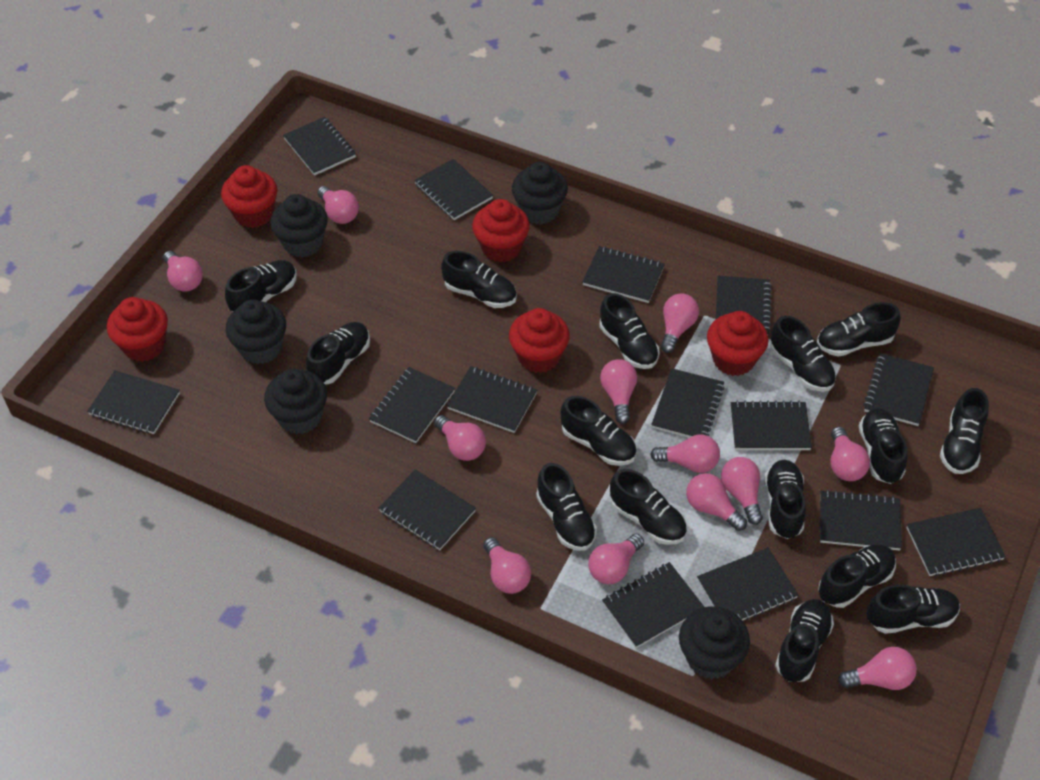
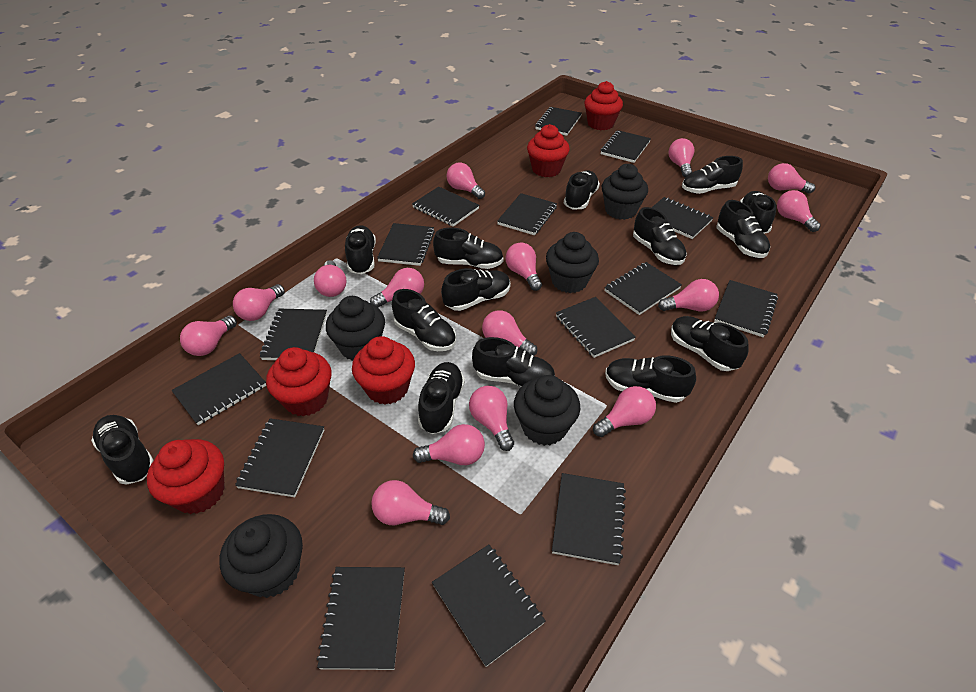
black shoe: [225,260,297,312] [306,322,370,384] [441,251,517,308] [536,463,597,551] [560,396,636,466] [599,293,659,369] [610,469,687,545] [764,460,806,539] [770,316,836,392] [775,599,834,682] [817,302,901,357] [818,545,896,608] [859,408,908,484] [866,584,960,634] [940,388,989,474] = 15 -> [91,415,154,485] [345,225,376,274] [392,289,456,351] [418,362,465,434] [433,228,503,269] [441,268,510,311] [472,337,555,387] [564,170,600,210] [605,355,696,403] [633,207,687,265] [671,316,749,371] [682,156,743,194] [717,200,770,258] [740,191,776,234] = 14
pink light bulb: [163,251,203,292] [317,186,359,224] [434,415,486,461] [483,537,531,594] [588,534,644,584] [600,359,637,424] [650,434,720,473] [661,293,699,353] [686,473,747,531] [721,457,763,525] [831,427,870,481] [838,647,917,690] = 12 -> [180,315,237,356] [233,284,285,321] [314,260,346,297] [370,268,424,308] [371,480,450,525] [413,424,485,465] [447,163,485,199] [469,386,514,451] [482,310,537,356] [505,243,542,291] [593,386,656,437] [658,279,719,311] [668,138,694,177] [768,163,815,194] [777,190,821,232] = 15

